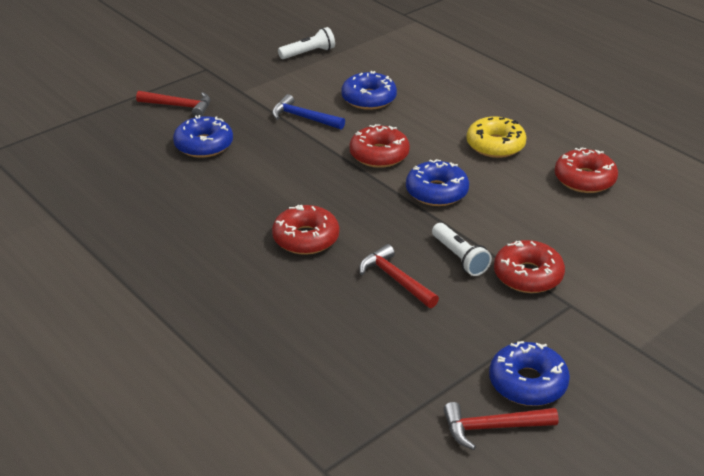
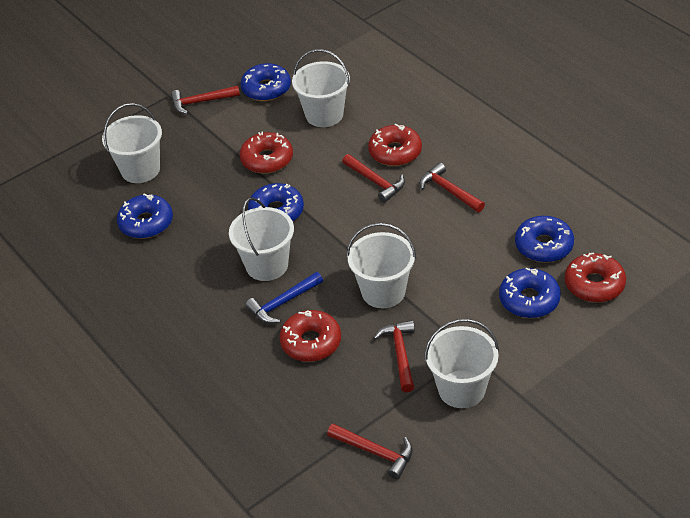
blue donut: [173,115,233,158] [341,71,397,110] [406,159,469,206] [489,341,570,406] = 4 -> [117,194,173,239] [240,63,291,101] [248,183,304,221] [499,267,561,318] [515,216,574,262] = 5
red hammer: [136,91,210,117] [359,244,439,308] [443,402,559,450] = 3 -> [171,86,240,114] [327,424,413,479] [342,154,405,203] [374,320,415,392] [420,163,485,212] = 5
white bucket: none = 0 -> [102,103,162,183] [229,197,294,281] [292,49,350,127] [347,223,416,308] [425,319,499,408] = 5
white flashlight: [278,27,335,59] [432,223,492,276] = 2 -> none = 0
yellow donut: [466,117,527,158] = 1 -> none = 0

